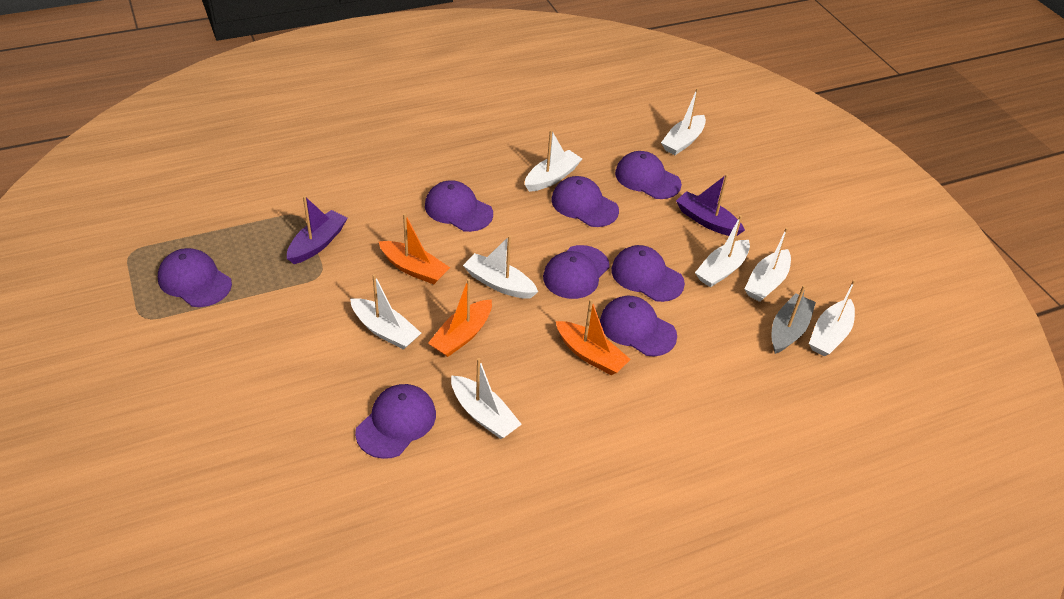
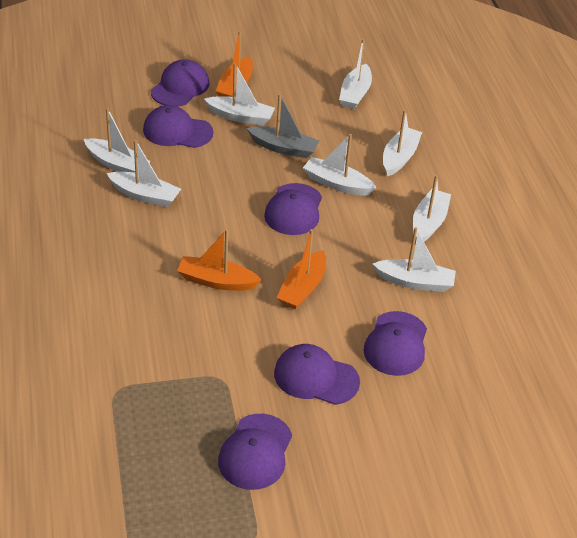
purple boat: [287,196,347,264] [676,174,745,236] = 2 -> none = 0
purple cap: [158,248,232,307] [355,384,436,459] [425,180,493,232] [543,245,610,299] [552,176,619,227] [600,296,677,356] [611,245,685,302] [615,151,682,199] = 8 -> [143,105,214,148] [151,59,209,107] [218,414,292,490] [264,183,322,235] [274,344,360,405] [364,311,427,376] = 6

